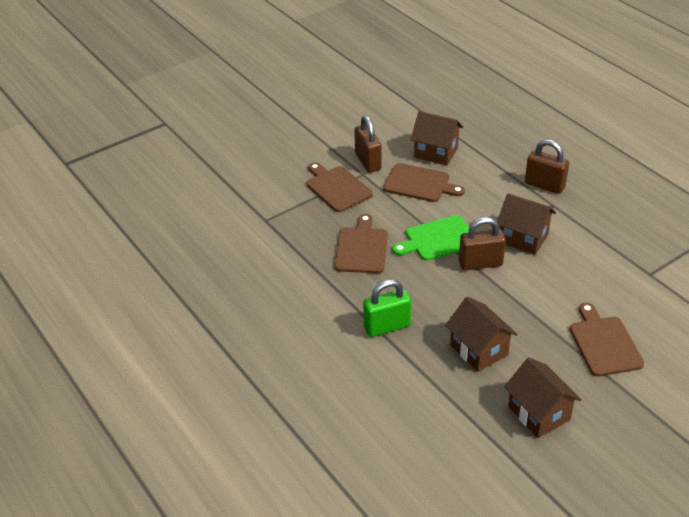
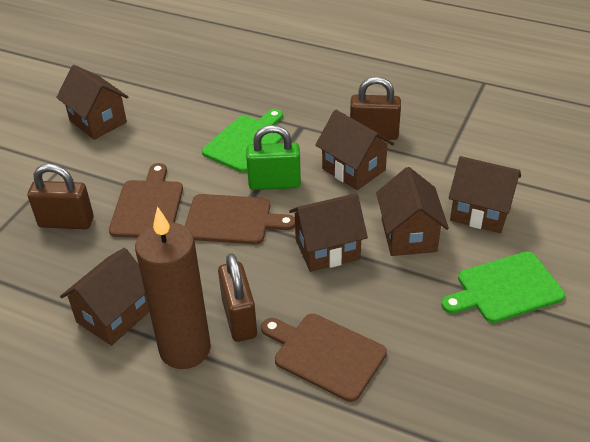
brown candle: none = 0 -> [135,206,211,369] = 1
brown cutting board: [307,162,373,212] [335,214,388,273] [383,163,465,202] [570,303,644,376] = 4 -> [109,163,183,238] [185,194,295,244] [261,314,387,402] = 3
brown house: [411,111,463,165] [445,296,517,372] [497,193,556,255] [504,357,582,438] = 4 -> [56,65,128,140] [60,248,149,346] [289,193,368,272] [315,110,394,190] [376,167,449,256] [448,156,521,233] = 6
green cutting board: [392,215,469,261] = 1 -> [202,109,283,173] [441,252,565,323] = 2

